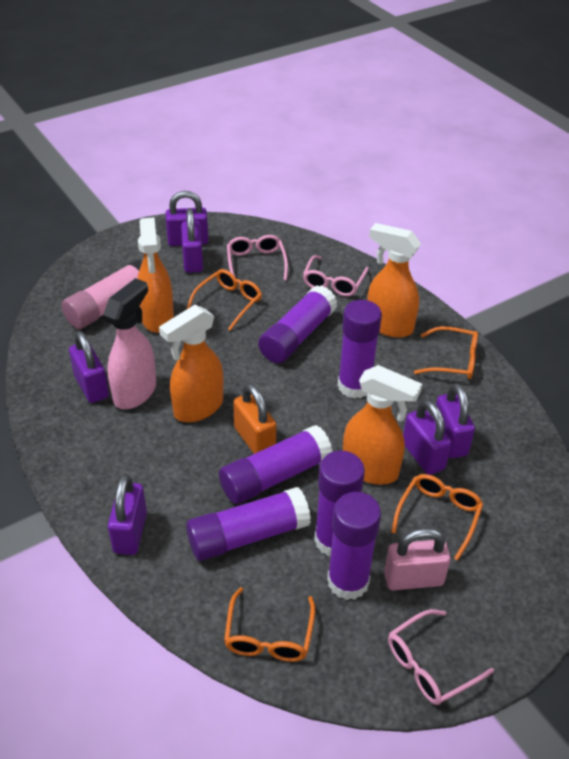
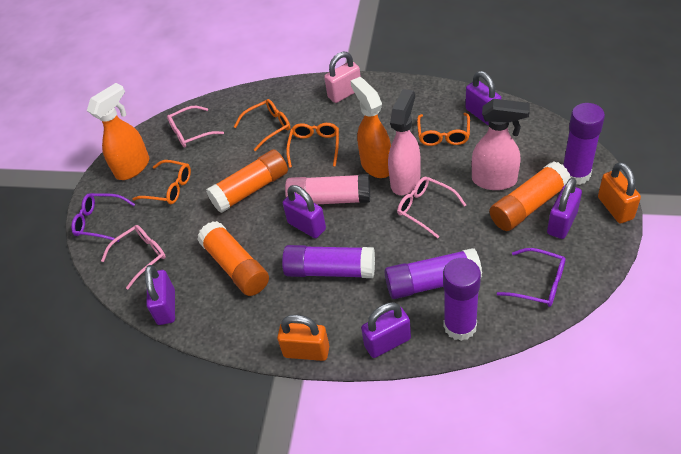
orange glue stick: none = 0 -> [197,221,269,296] [206,149,288,213] [489,161,571,231] = 3
orange padlock: [233,383,276,454] = 1 -> [277,315,329,361] [598,162,641,223] = 2
orange spray bottle: [137,217,174,333] [159,305,223,422] [343,365,422,485] [367,223,421,338] = 4 -> [87,83,149,180] [350,77,391,178] = 2
pink spray bottle: [103,278,156,409] = 1 -> [388,89,421,195] [472,99,530,190] = 2
purple glasses: none = 0 -> [71,193,135,242] [497,248,566,307] = 2
purple glue stick: [186,487,311,561] [219,425,333,504] [258,285,337,363] [314,451,365,556] [327,492,381,600] [338,300,382,399] = 6 -> [282,245,375,278] [385,248,482,299] [443,258,481,341] [563,103,605,185] = 4
purple padlock: [69,331,109,403] [108,474,147,555] [165,191,208,246] [181,208,203,273] [403,399,452,475] [436,383,475,458] = 6 -> [145,265,175,325] [283,185,326,238] [361,302,411,358] [465,71,502,125] [547,178,582,239] = 5

